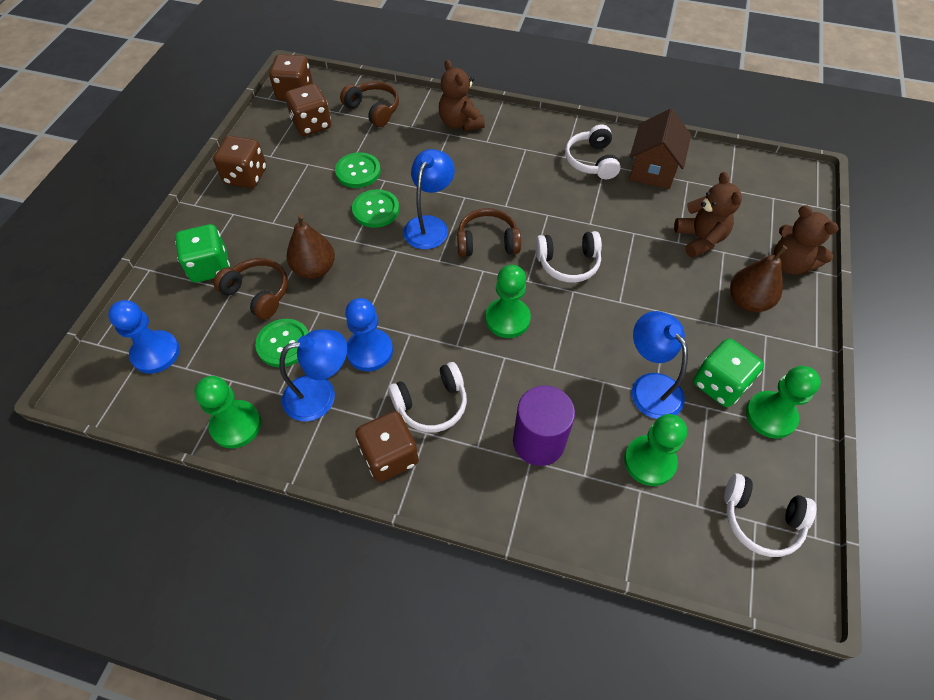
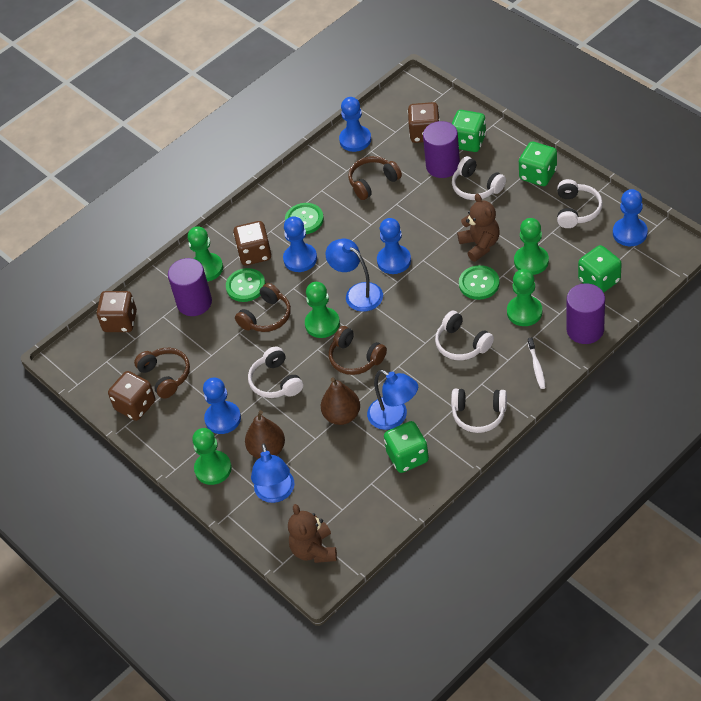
blue pawn: [108,300,180,374] [345,298,393,371] = 2 -> [203,378,241,434] [283,216,317,272] [339,97,371,152] [377,218,411,274] [613,189,648,246] = 5
brown headphones: [213,258,288,320] [340,81,399,127] [457,208,521,257] = 3 -> [134,348,190,399] [235,283,291,332] [329,326,387,375] [348,156,402,200] = 4
brown house: [629,109,691,189] = 1 -> none = 0
brown teddy bear: [439,60,485,131] [674,172,742,258] [773,205,839,274] = 3 -> [288,504,337,563] [457,194,500,262] = 2
green dice: [175,224,230,283] [693,339,764,407] = 2 -> [384,421,429,473] [451,110,486,152] [519,142,557,186] [578,245,622,293] = 4
green pawn: [194,376,261,448] [485,265,531,338] [624,414,687,486] [746,366,821,439] = 4 -> [188,226,223,282] [192,428,232,485] [305,282,340,338] [507,269,542,326] [514,218,549,275] = 5
purple cylinder: [513,385,575,466] = 1 -> [168,258,212,316] [423,121,460,178] [567,283,605,344] = 3
white headphones: [388,362,467,433] [535,231,602,283] [565,124,621,179] [724,474,817,557] = 4 -> [248,346,303,398] [435,311,494,360] [451,389,507,433] [452,156,506,200] [557,179,603,228] = 5
white toothbrush: none = 0 -> [528,337,546,389] = 1

